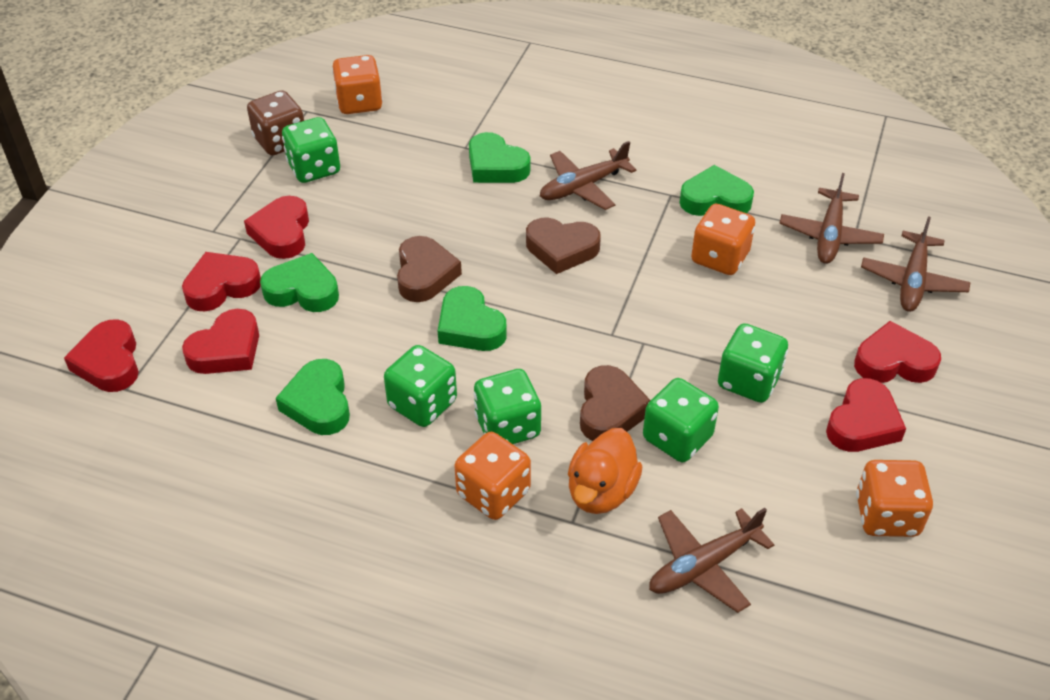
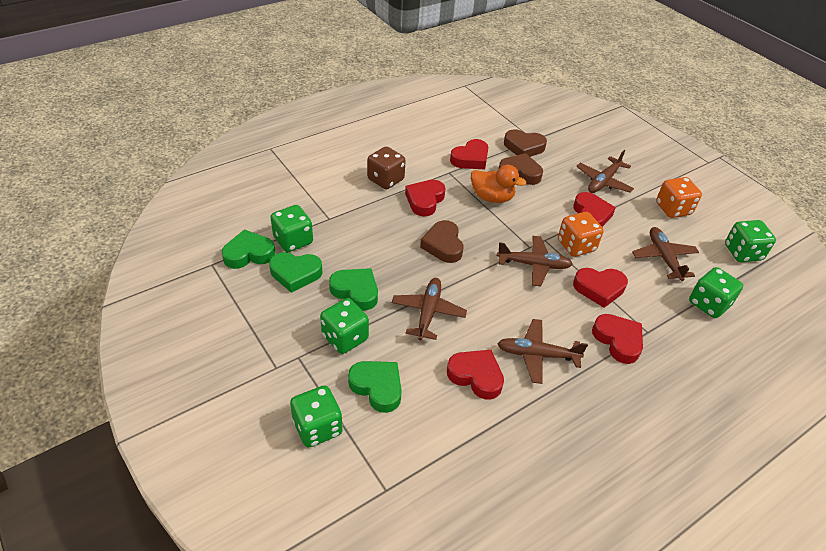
brown plane: [540,141,637,210] [649,508,774,613] [779,173,884,264] [861,216,971,312] = 4 -> [392,278,467,340] [497,236,573,287] [497,319,588,384] [576,150,634,193] [632,227,699,281] = 5
green heart: [260,253,339,312] [276,359,350,435] [438,286,507,351] [469,132,531,183] [679,165,754,216] = 5 -> [222,229,275,269] [269,252,323,293] [329,268,378,310] [348,361,402,413] = 4
orange dice: [332,55,383,114] [454,432,531,520] [691,204,755,275] [856,460,933,537] = 4 -> [558,212,603,257] [656,177,702,218] = 2

